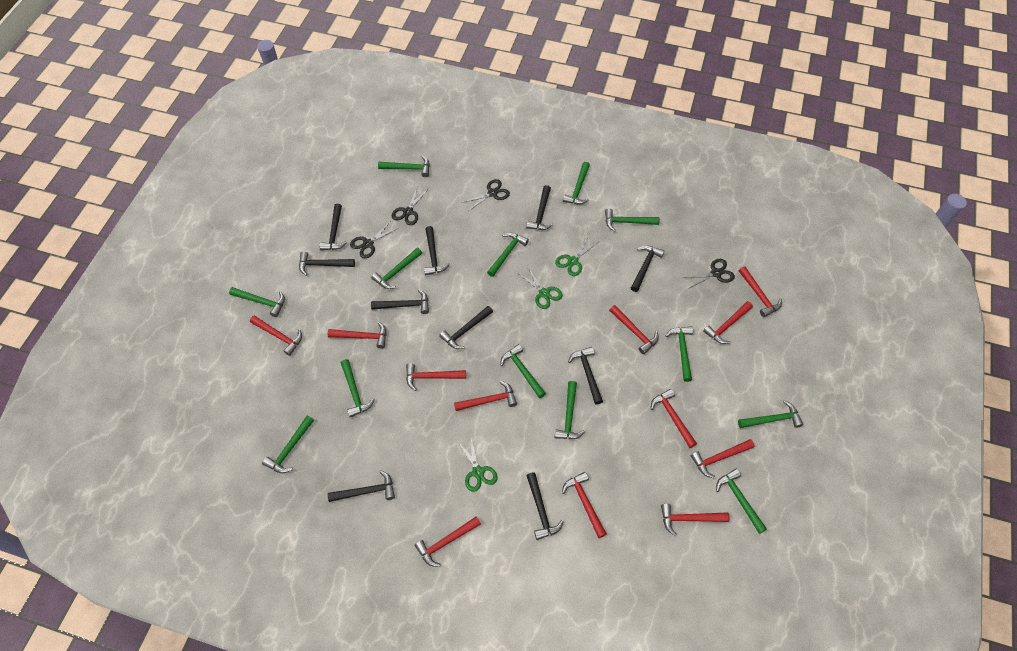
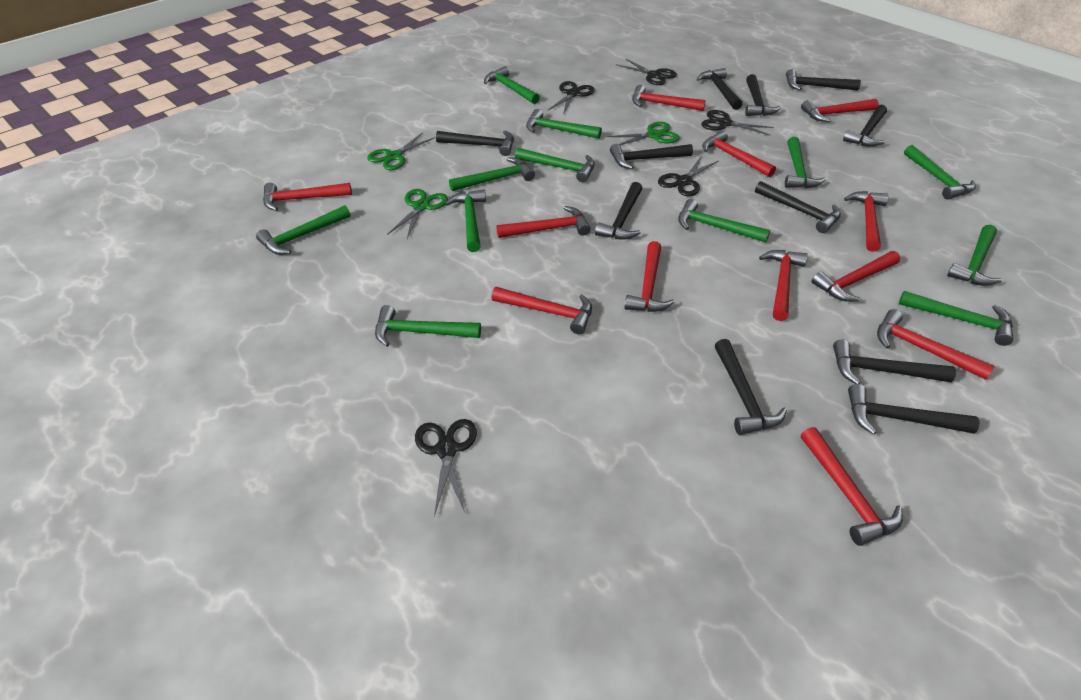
black hammer: [299,251,355,276] [319,204,347,250] [328,470,395,502] [371,289,429,314] [424,226,450,276] [439,306,493,349] [526,185,553,230] [526,472,564,540] [568,347,603,404] [631,245,664,292] = 10 -> [436,131,514,156] [595,182,643,240] [610,144,693,169] [697,68,742,110] [715,339,787,435] [745,74,781,116] [755,181,841,233] [786,69,861,91] [833,339,956,384] [843,105,887,147] [848,384,979,435] = 11
black scissors: [350,222,398,258] [392,187,428,225] [462,179,510,211] [683,259,735,289] = 4 -> [415,419,477,516] [548,81,595,115] [616,58,677,85] [658,156,718,196] [701,110,774,135] = 5
green hammer: [229,287,285,317] [262,416,314,473] [341,359,375,417] [371,248,422,289] [378,156,430,177] [487,232,529,277] [500,344,546,398] [554,381,585,439] [563,162,590,205] [605,209,660,232] [666,326,693,382] [716,468,767,534] [738,400,803,428] = 13 -> [256,205,351,255] [375,305,481,347] [445,189,486,252] [449,157,535,191] [484,66,540,104] [515,148,595,182] [526,109,602,139] [678,199,770,243] [785,137,826,188] [899,291,1013,346] [904,145,976,200] [947,225,1002,286] = 12

